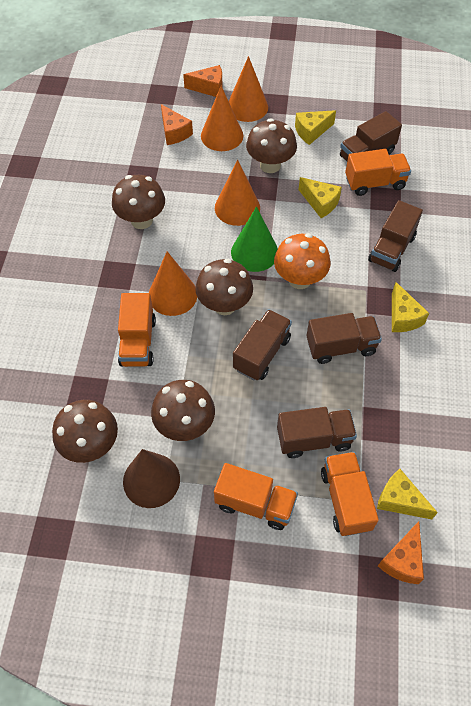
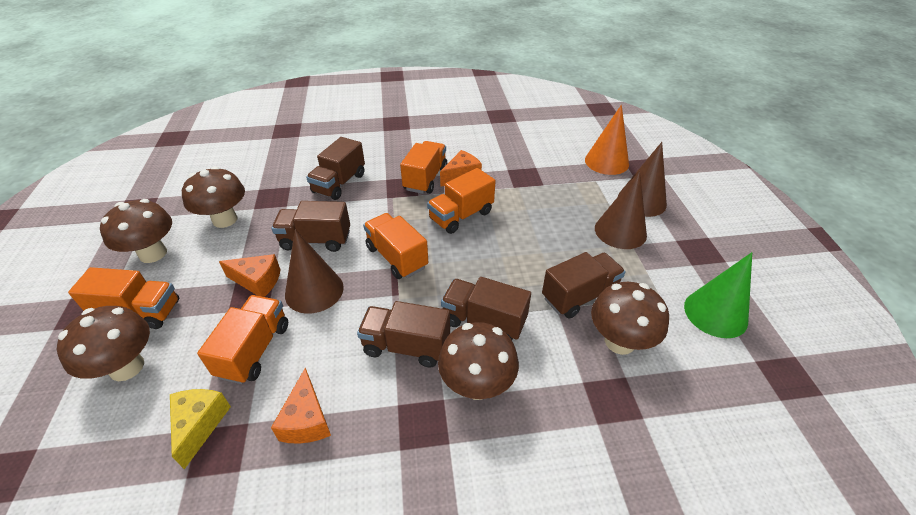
brown cone: [123,449,180,508] = 1 -> [285,229,344,314] [595,171,647,249] [618,142,667,217] = 3
orange cone: [149,251,197,316] [201,86,243,151] [215,160,260,226] [229,56,268,122] = 4 -> [585,105,629,175] = 1
orange mushroom: [274,233,330,289] = 1 -> none = 0
orange truck: [118,293,156,367] [214,463,298,530] [321,452,379,536] [345,149,411,196] = 4 -> [68,267,179,329] [197,295,288,384] [363,213,428,279] [400,141,447,194] [427,168,496,234] = 5
yellow cheese: [295,110,336,145] [298,177,342,218] [377,469,438,519] [392,282,429,332] = 4 -> [170,389,231,469] = 1

